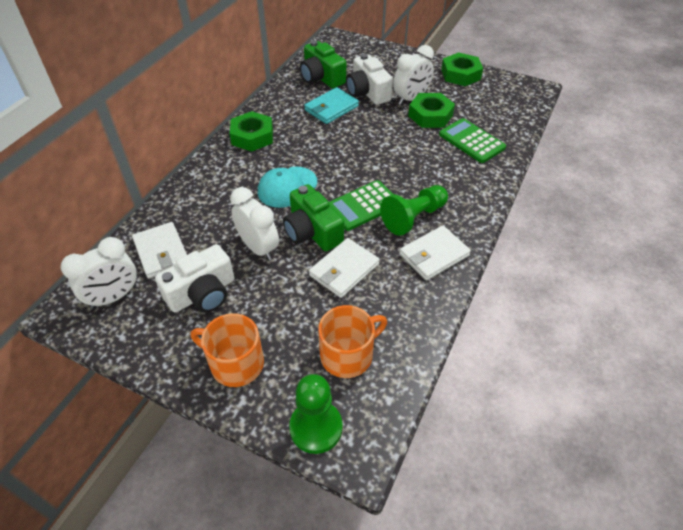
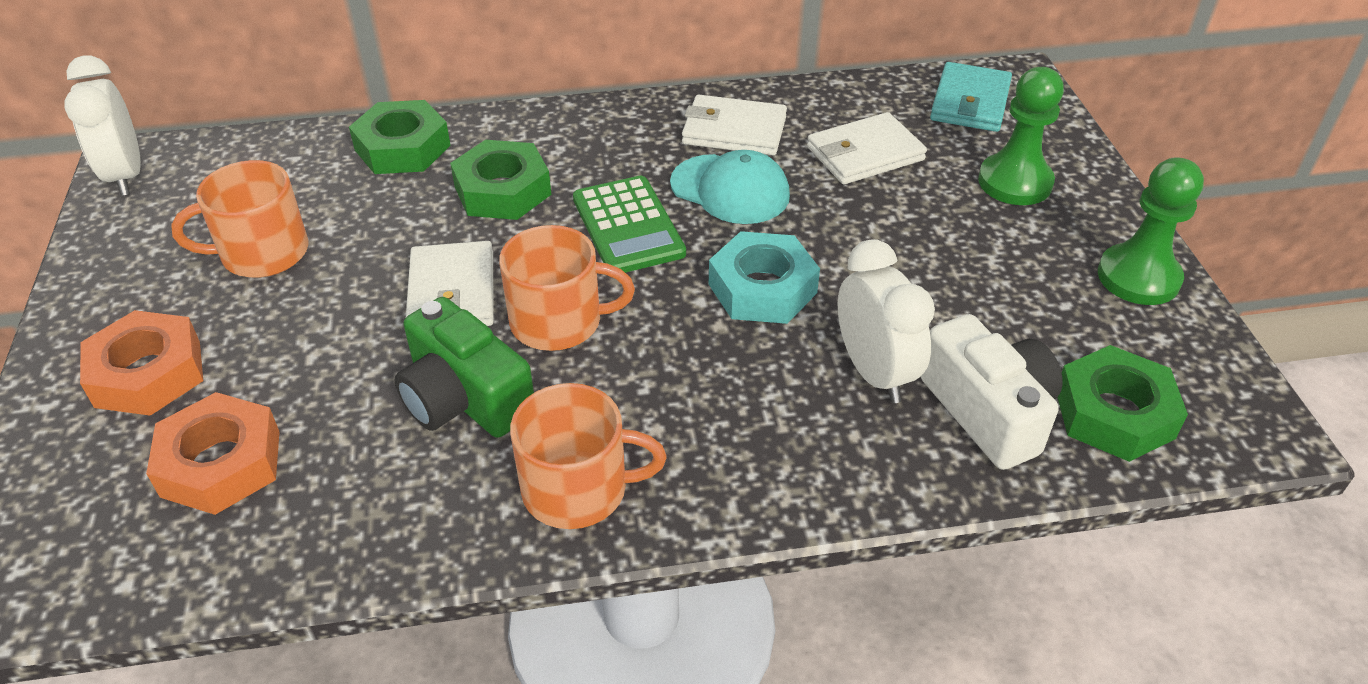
green calculator: [329,180,393,231] [439,118,506,163] = 2 -> [573,176,686,273] = 1
green camera: [283,184,344,251] [300,40,346,88] = 2 -> [394,297,534,438] = 1
orange mug: [191,313,264,387] [318,305,387,378] = 2 -> [171,160,308,278] [499,225,635,351] [510,383,667,529] = 3
orange nut: none = 0 -> [80,310,203,416] [146,392,280,515] = 2
turquoise nut: none = 0 -> [709,231,820,324] = 1
white camera: [155,244,234,313] [346,54,393,105] = 2 -> [920,314,1063,470] = 1
white clock: [61,237,137,309] [230,187,279,261] [393,45,434,105] = 3 -> [64,55,141,196] [838,239,935,403] = 2

